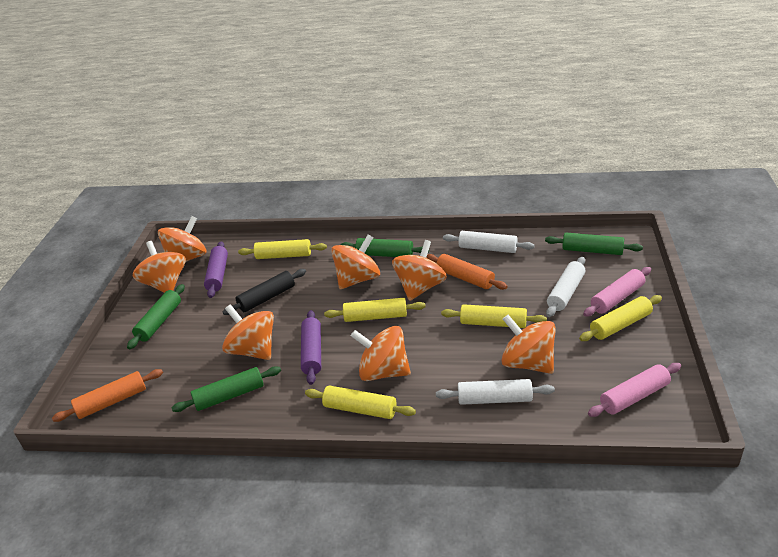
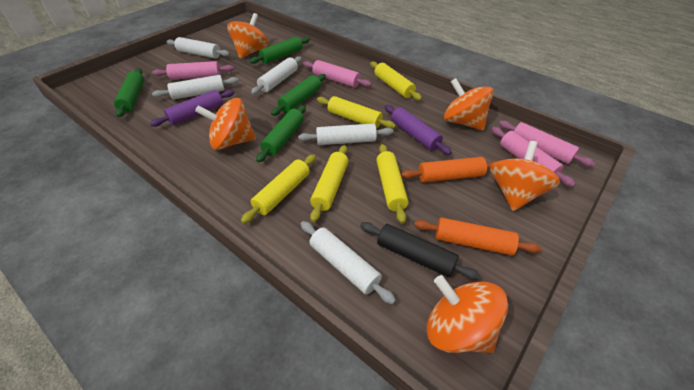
orange spinning top: [133,241,186,293] [158,216,207,262] [222,304,274,360] [331,235,380,289] [351,326,411,381] [392,240,447,301] [501,315,556,374] = 7 -> [195,98,256,150] [227,13,269,58] [426,275,508,353] [444,78,494,130] [490,141,560,211] = 5
pink rolling pin: [583,267,651,317] [588,363,681,417] = 2 -> [152,61,234,80] [303,60,372,88] [491,127,576,187] [499,121,595,167] = 4
white rolling pin: [436,379,555,405] [443,231,534,253] [546,257,585,317] = 3 -> [152,75,239,100] [166,37,230,59] [251,56,302,95] [298,123,393,145] [301,221,396,305] = 5

